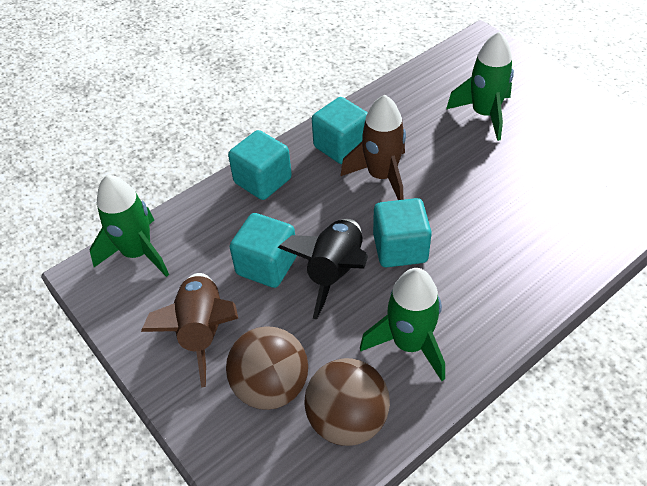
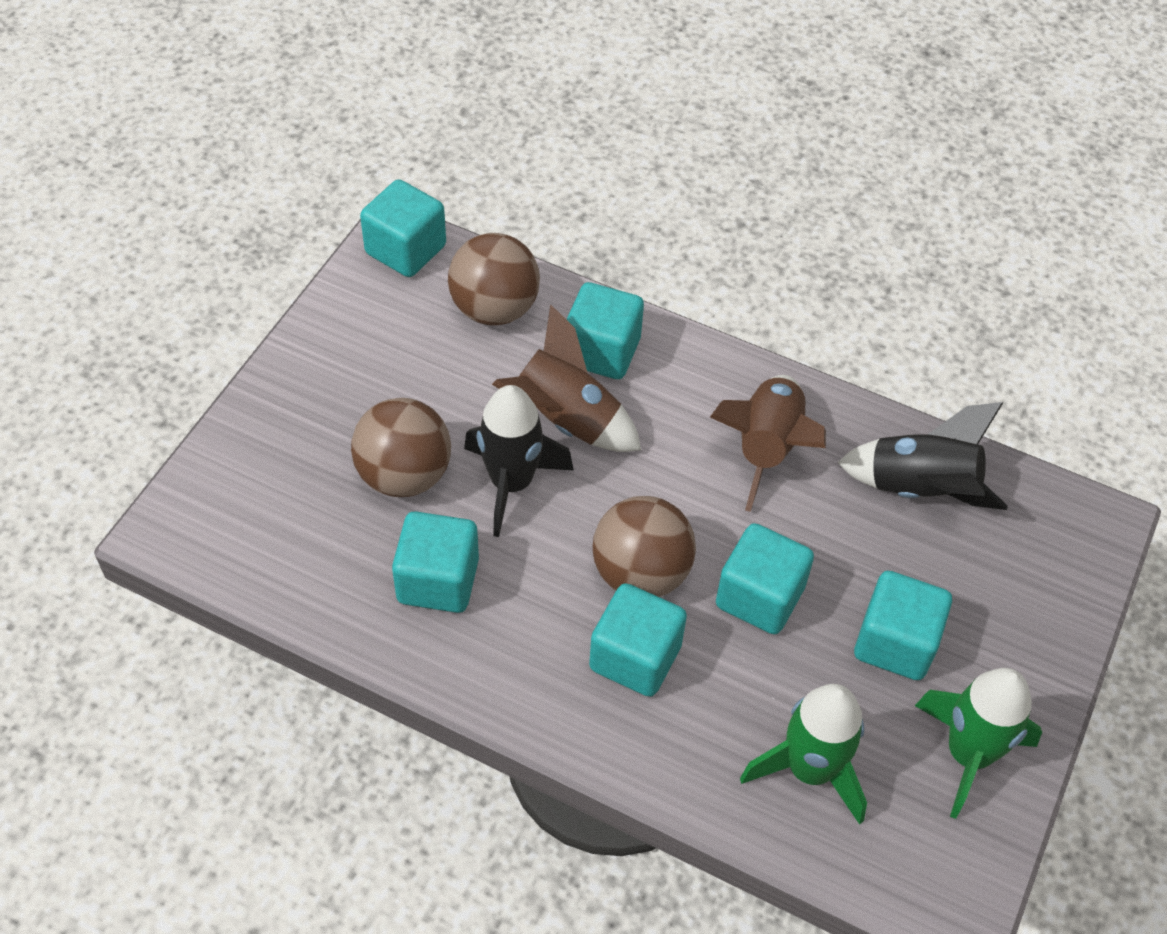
black rocket: [278,219,368,320] = 1 -> [464,385,574,537] [837,402,1008,510] = 2
brown ball: [226,326,308,410] [304,358,390,446] = 2 -> [351,398,451,497] [448,233,540,326] [593,496,696,597] = 3
green rocket: [89,175,169,277] [360,268,445,381] [446,32,514,141] = 3 -> [740,684,867,825] [915,668,1042,819] = 2
turquoise cube: [228,130,292,200] [230,213,297,288] [312,97,368,164] [373,198,432,267] = 4 -> [360,180,446,277] [392,511,479,613] [566,282,644,379] [589,583,687,697] [716,523,814,634] [854,571,952,680] = 6

